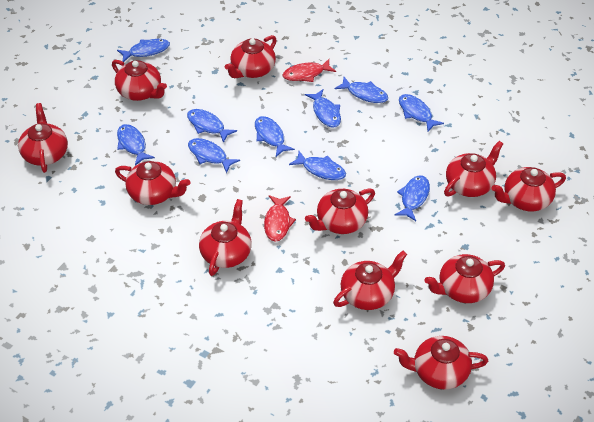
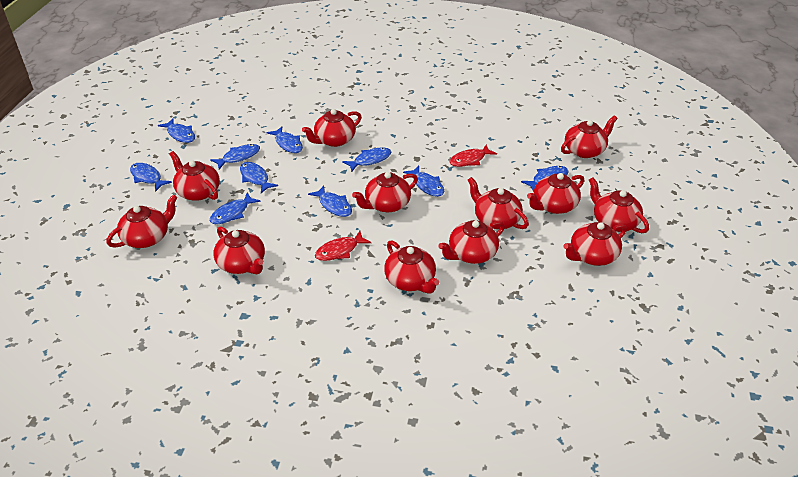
red teapot: [18,103,68,173] [112,60,167,101] [115,161,190,205] [199,199,252,276] [225,35,277,78] [305,188,375,234] [333,251,407,310] [394,336,488,390] [424,254,505,303] [444,141,503,197] [492,167,566,211] = 11 -> [107,195,178,248] [169,151,220,201] [213,226,265,274] [302,109,362,147] [352,172,418,212] [384,240,439,294] [438,220,505,264] [468,177,529,229] [527,173,584,214] [561,115,618,158] [563,222,627,266] [589,177,649,233] = 12

